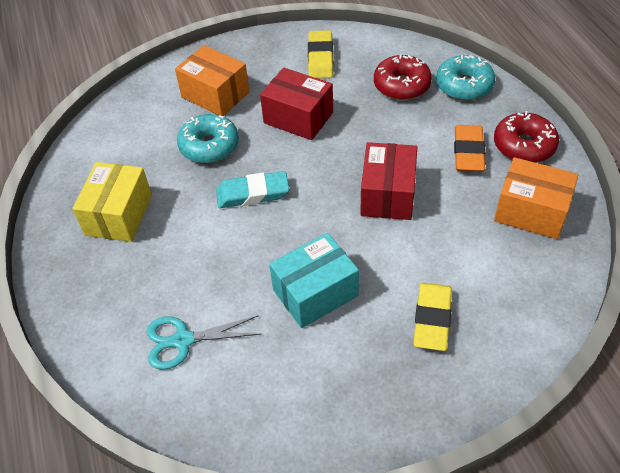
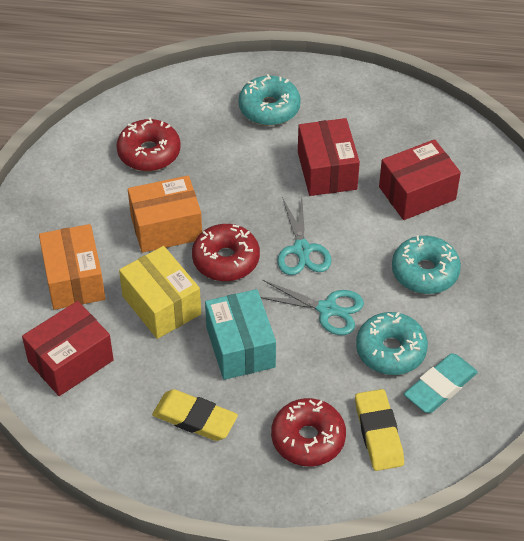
orange eraser: [454,125,485,172] = 1 -> none = 0
red box: [260,67,333,140] [360,142,417,220] = 2 -> [22,301,114,396] [298,118,360,196] [379,139,461,220] = 3
red donut: [374,55,432,100] [494,111,559,163] = 2 -> [116,117,181,171] [192,224,260,281] [271,398,346,466] = 3
turquoise donut: [177,114,239,163] [436,55,495,100] = 2 -> [238,74,301,126] [356,312,428,375] [392,236,461,294] = 3
turquoise scissors: [147,316,260,370] = 1 -> [261,280,364,335] [277,197,332,275] = 2

